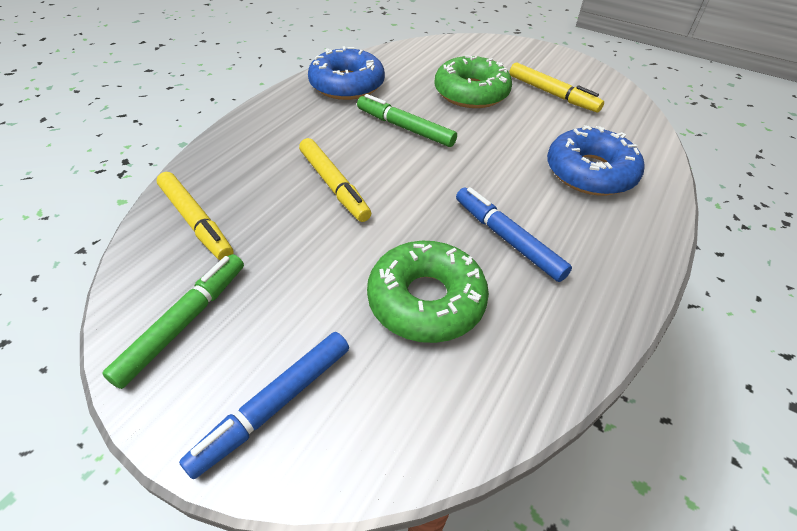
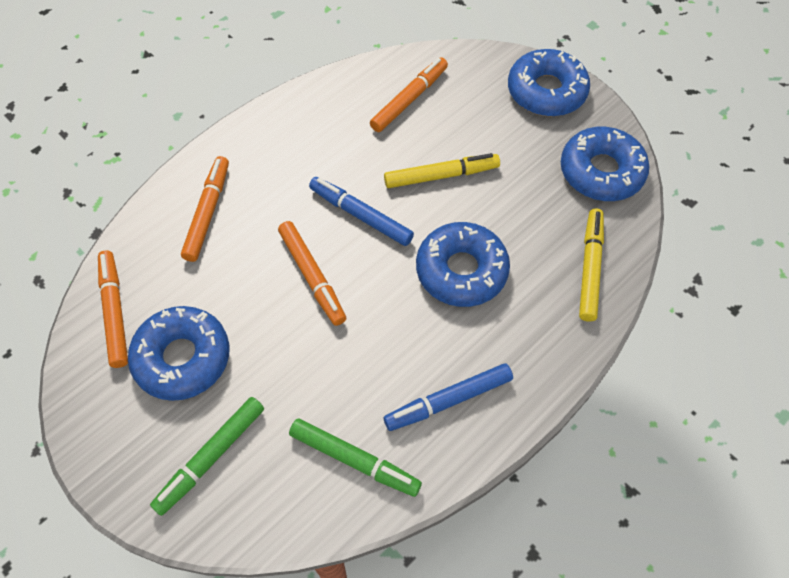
blue donut: [308,46,385,100] [547,125,644,196] = 2 -> [128,306,230,401] [416,222,510,307] [508,49,590,116] [561,127,649,201] = 4
green donut: [367,241,489,343] [434,55,512,108] = 2 -> none = 0
orange marker: none = 0 -> [98,250,128,368] [181,156,229,262] [278,221,346,326] [370,57,448,132] = 4
yellow marker: [157,172,233,260] [299,138,371,222] [509,63,604,112] = 3 -> [384,153,500,188] [579,209,604,322] = 2

